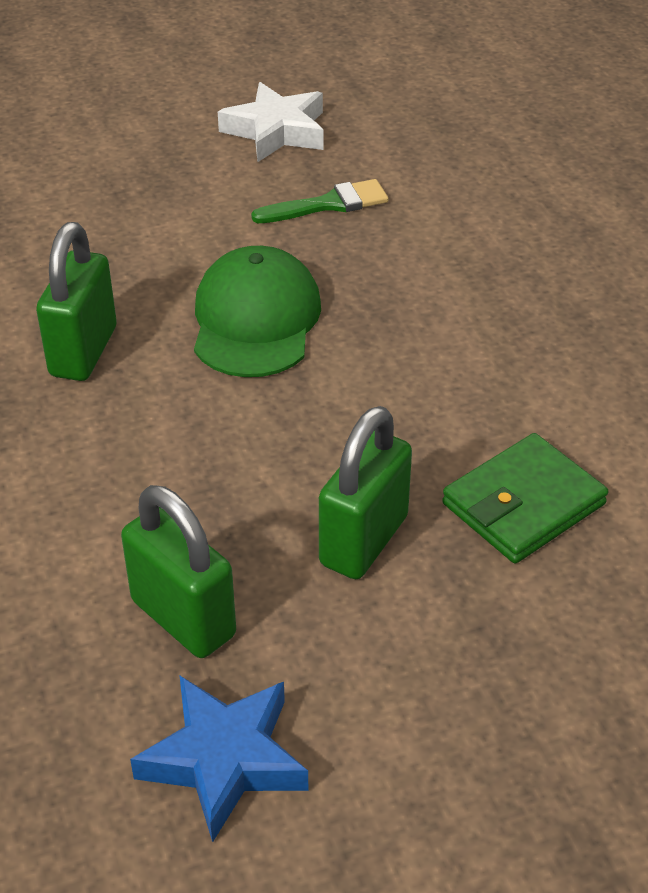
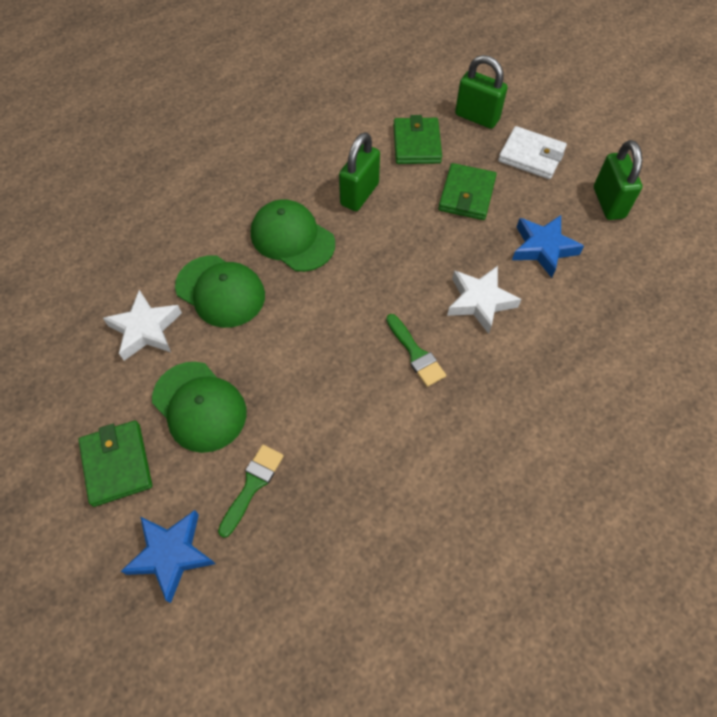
blue star: [130,675,308,842] = 1 -> [121,510,215,603] [512,215,584,278] = 2
green brush: [251,179,388,223] = 1 -> [218,445,284,538] [386,314,446,387] = 2
green cap: [194,246,321,377] = 1 -> [152,362,247,453] [175,255,265,328] [251,199,335,272] = 3
green wallet: [442,433,608,563] = 1 -> [78,420,152,507] [393,115,442,164] [438,163,497,220] = 3
white star: [218,82,324,162] = 1 -> [103,290,182,361] [447,266,522,334] = 2
white wallet: none = 0 -> [498,126,567,179] = 1

